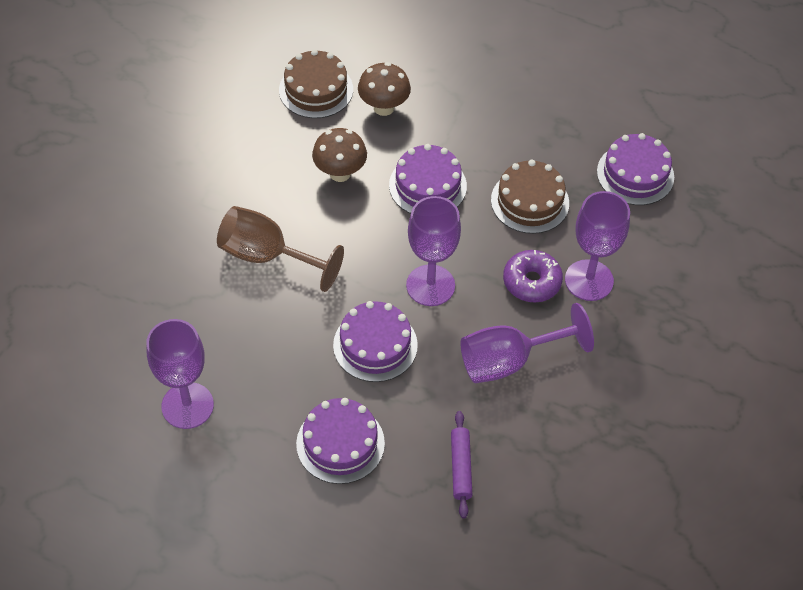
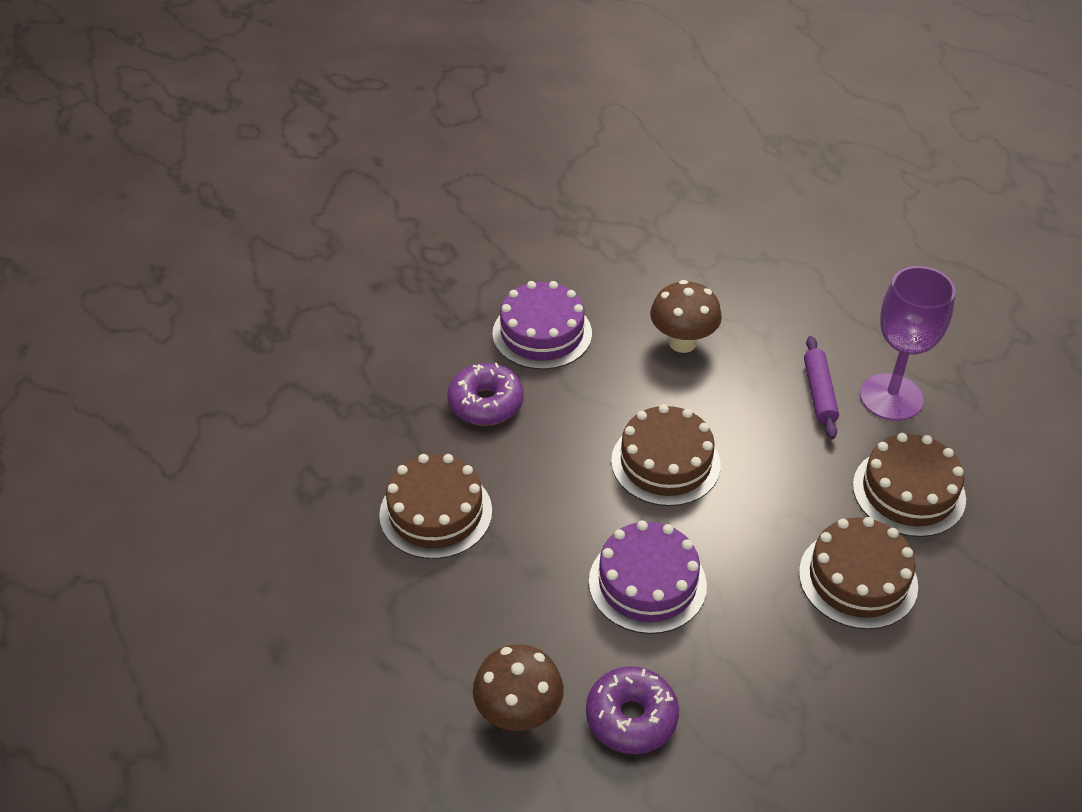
brown cake: [279,49,353,118] [491,160,569,234] = 2 -> [379,454,492,559] [611,404,721,506] [799,517,918,629] [853,433,966,537] = 4
brown goblet: [217,206,344,292] = 1 -> none = 0
purple cake: [296,398,385,484] [333,301,418,382] [389,144,467,214] [597,133,674,205] = 4 -> [492,281,592,369] [589,520,707,634] = 2
purple donut: [503,250,563,303] = 1 -> [447,363,524,425] [586,666,679,754] = 2
purple goblet: [146,319,214,429] [406,196,461,306] [460,303,594,383] [565,191,630,301] = 4 -> [860,266,956,421] = 1

